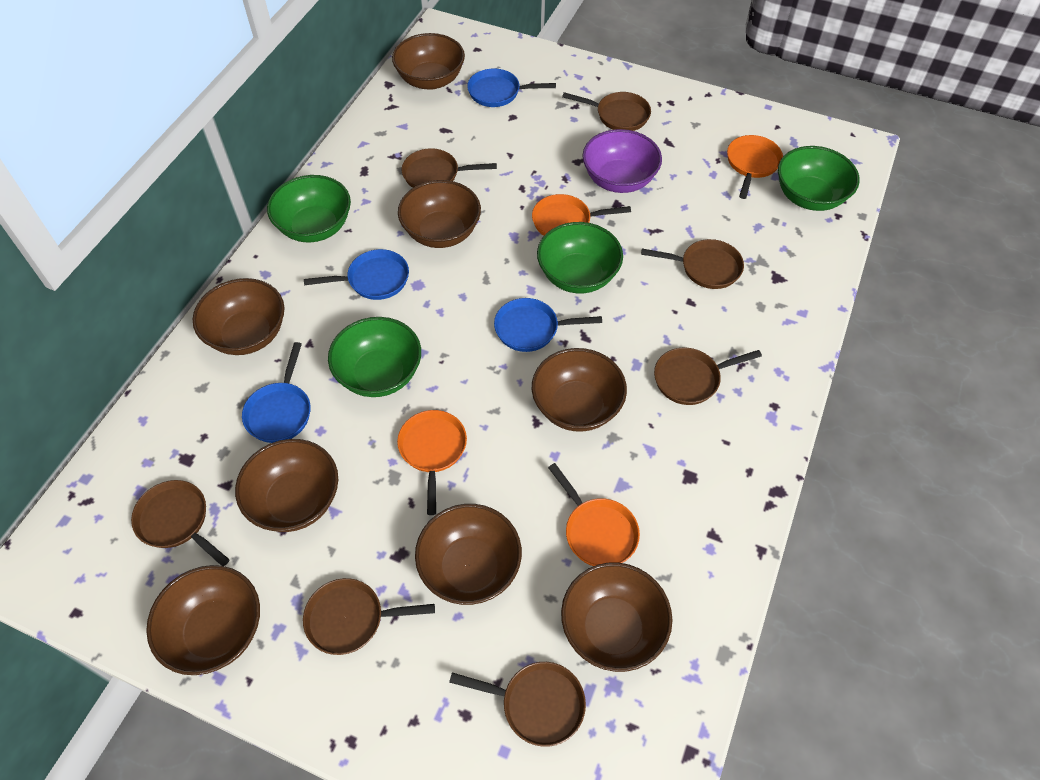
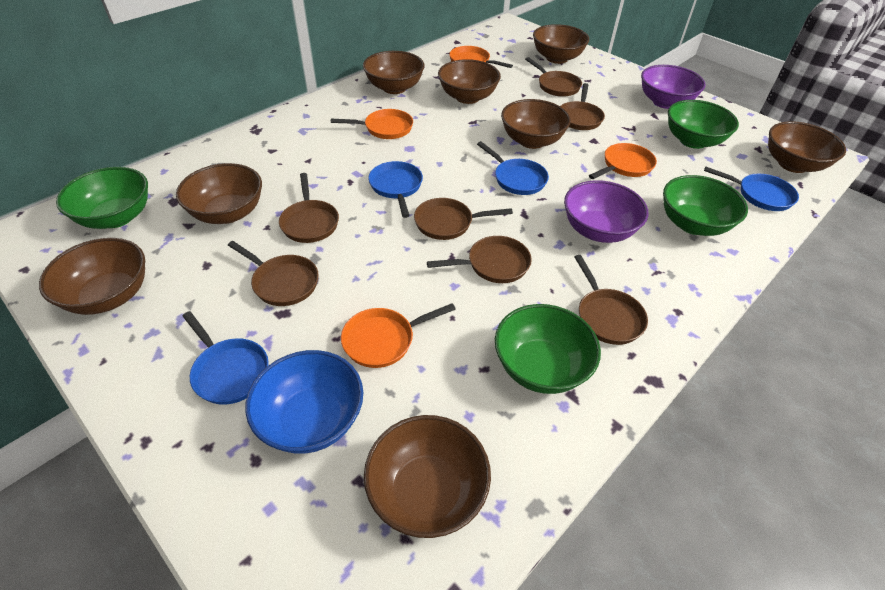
blue bowl: none = 0 -> [245,350,363,454] = 1
purple bowl: [583,129,662,193] = 1 -> [564,180,649,243] [641,65,706,109] = 2

